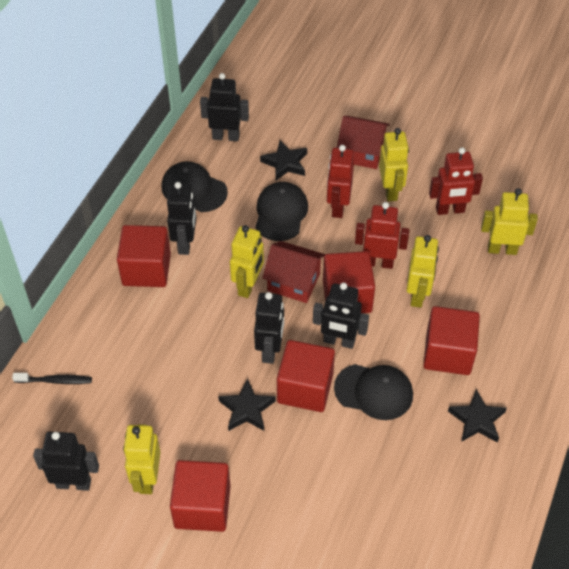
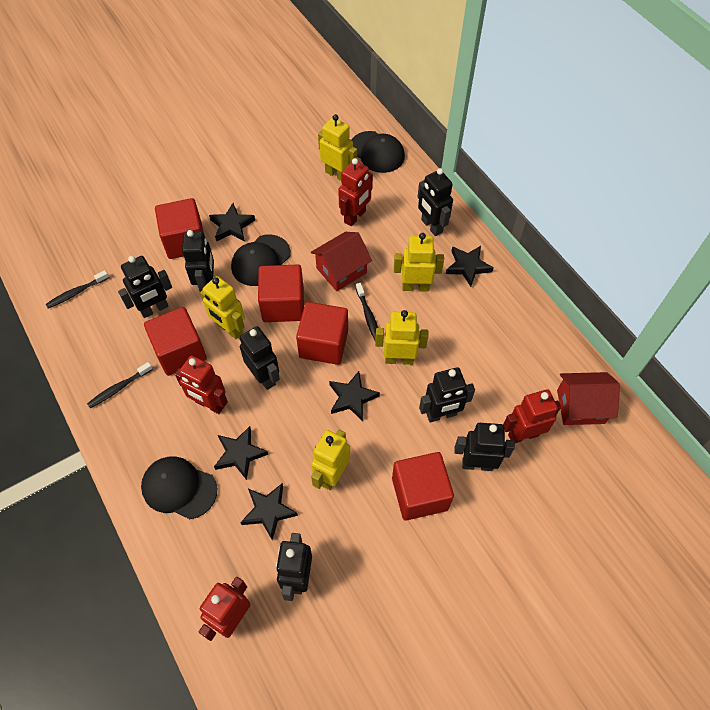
black robot: [33,431,99,491] [167,182,196,255] [200,73,249,141] [254,292,284,364] [313,282,369,349] = 5 -> [118,256,172,318] [182,230,214,292] [240,326,280,390] [276,533,312,601] [418,168,453,236] [419,367,475,422] [454,423,515,471] = 7
black star: [218,378,276,431] [260,140,307,181] [448,389,507,443] = 3 -> [209,203,255,241] [214,426,268,480] [240,483,298,540] [329,371,380,421] [446,246,494,287] = 5
black toothbrush: [12,373,92,384] = 1 -> [46,270,109,309] [87,362,153,408] [356,283,378,340] = 3
red robot: [327,145,354,218] [355,202,409,269] [429,147,483,215] = 3 -> [175,355,228,414] [199,577,251,641] [338,158,373,226] [503,389,561,443] = 4

